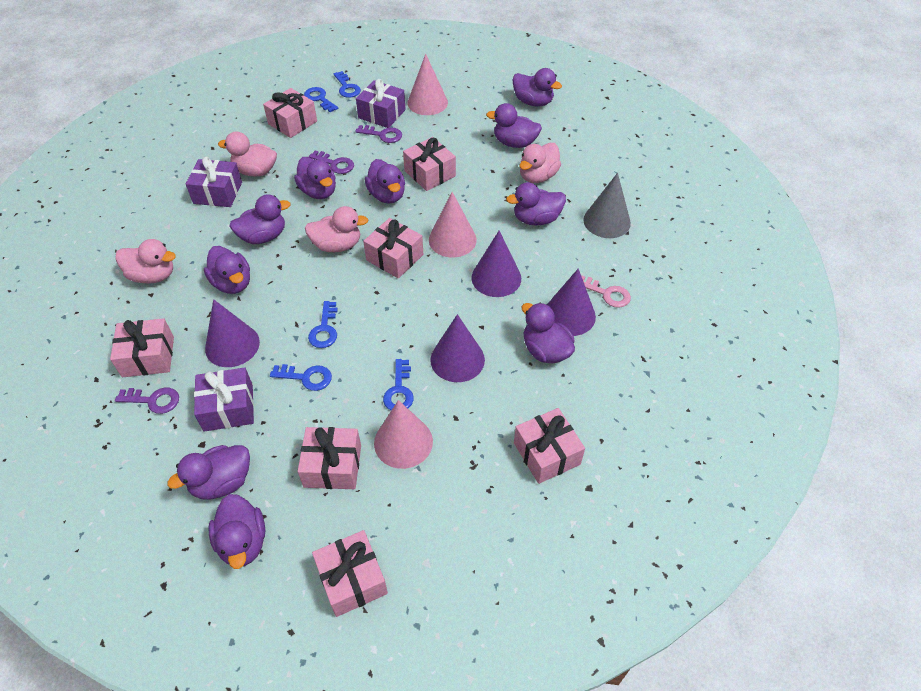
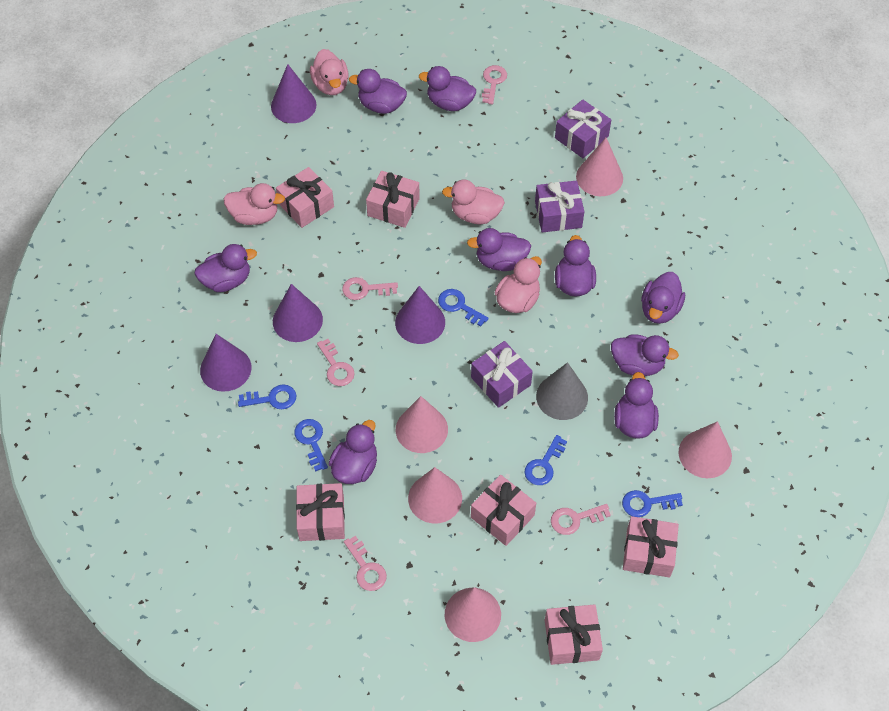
pink cone: [374,400,433,469] [407,54,448,115] [429,192,477,258] = 3 -> [396,396,448,453] [408,467,462,523] [445,587,501,642] [576,138,623,196] [679,421,732,478] = 5
pink gift: [110,318,174,377] [263,88,317,138] [298,427,361,489] [312,530,388,617] [363,218,423,279] [403,137,456,191] [514,408,585,484] = 7 -> [276,167,334,228] [296,483,345,541] [366,171,420,228] [471,475,536,546] [545,604,603,665] [623,516,679,578] = 6
pink key: [581,275,631,308] = 1 -> [317,339,355,386] [342,277,398,300] [344,535,387,591] [482,65,507,104] [551,504,611,535] = 5
purple duck: [167,445,250,500] [204,246,250,294] [208,494,265,569] [229,195,291,244] [294,157,336,199] [365,159,405,204] [486,103,542,148] [506,182,566,225] [512,68,562,106] [521,303,575,363] = 10 -> [194,244,257,292] [329,420,377,484] [349,69,407,114] [419,66,476,111] [467,228,531,271] [555,235,596,297] [611,335,679,376] [614,372,659,439] [641,272,685,324] = 9
purple key: [115,387,179,414] [309,150,354,174] [355,125,402,143] = 3 -> none = 0

